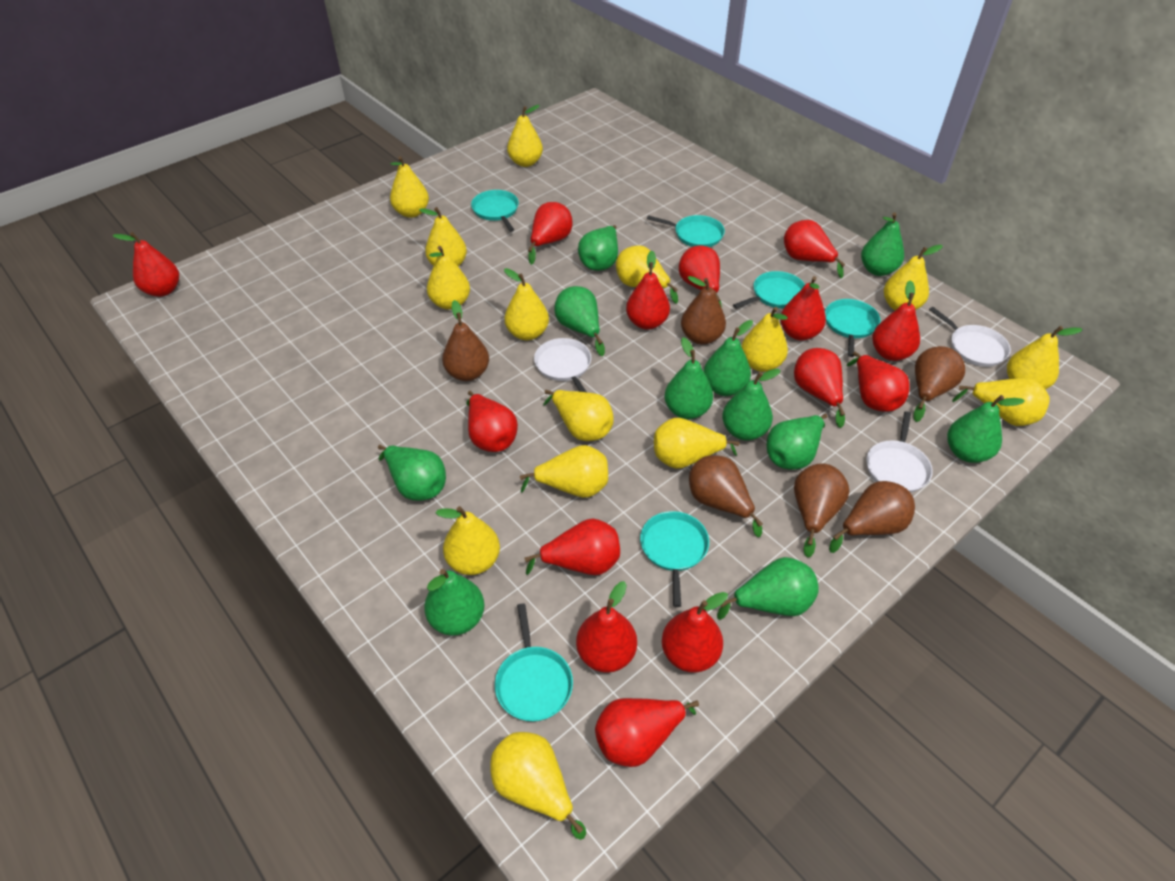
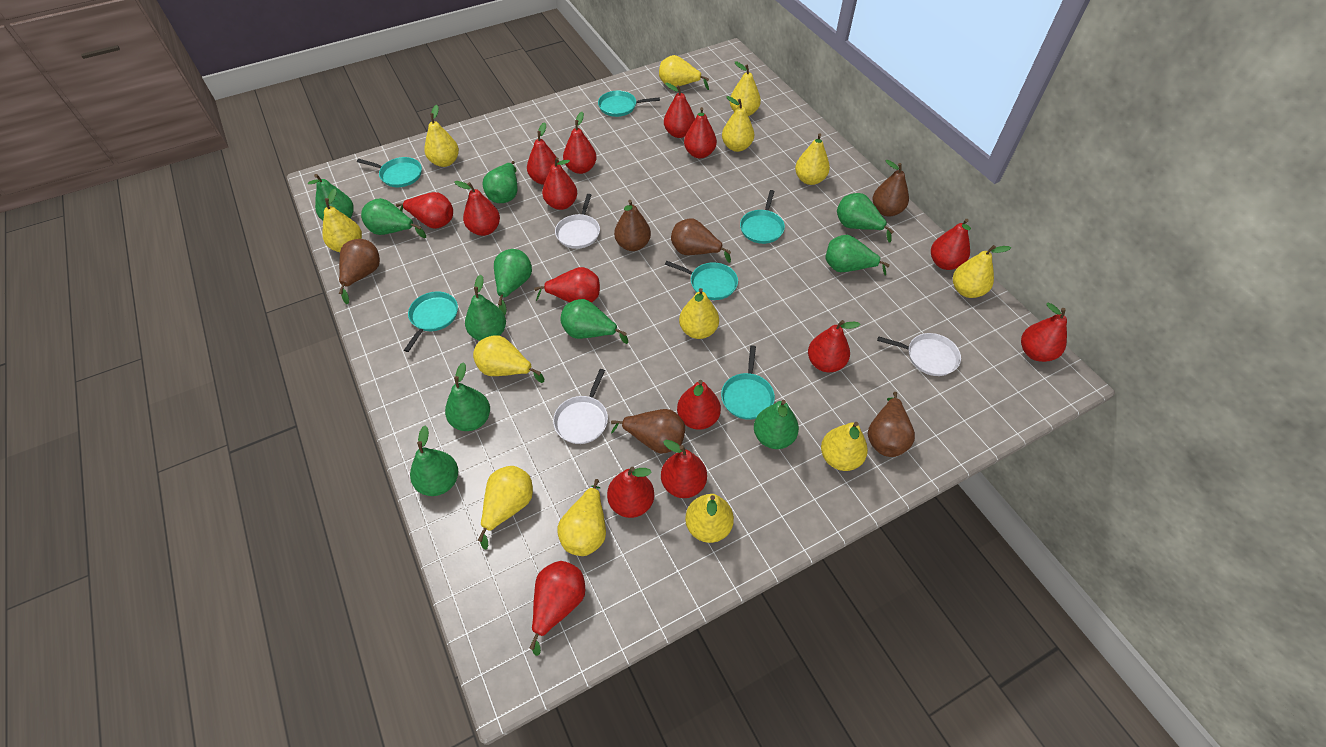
red pear: [112,232,179,297] [466,391,518,452] [525,518,620,575] [528,202,573,265] [576,581,637,673] [595,698,699,767] [626,251,670,330] [662,592,728,673] [679,246,722,308] [780,276,826,340] [784,220,846,278] [794,348,845,428] [847,352,910,412] [872,280,920,361] = 14 -> [396,192,453,229] [454,181,500,236] [527,122,559,185] [530,561,585,656] [534,267,600,303] [542,157,577,210] [563,112,597,174] [607,467,654,518] [661,440,707,498] [664,83,695,138] [677,380,721,430] [684,107,717,159] [808,320,861,372] [931,219,971,270] [1021,302,1067,362] = 15
yellow pear: [390,156,429,218] [419,207,467,267] [427,246,470,310] [436,506,500,575] [490,732,586,840] [504,268,549,340] [507,105,543,167] [520,445,608,498] [543,390,614,441] [616,245,678,303] [654,418,740,469] [741,307,788,372] [884,245,943,310] [952,378,1050,426] [1007,326,1083,389] = 15 -> [322,189,362,252] [424,105,459,167] [473,335,544,383] [478,466,533,550] [557,479,606,556] [659,55,709,90] [679,288,719,339] [685,494,734,543] [722,96,754,152] [730,61,761,116] [795,134,830,185] [821,422,868,471] [953,245,1011,298] = 13

